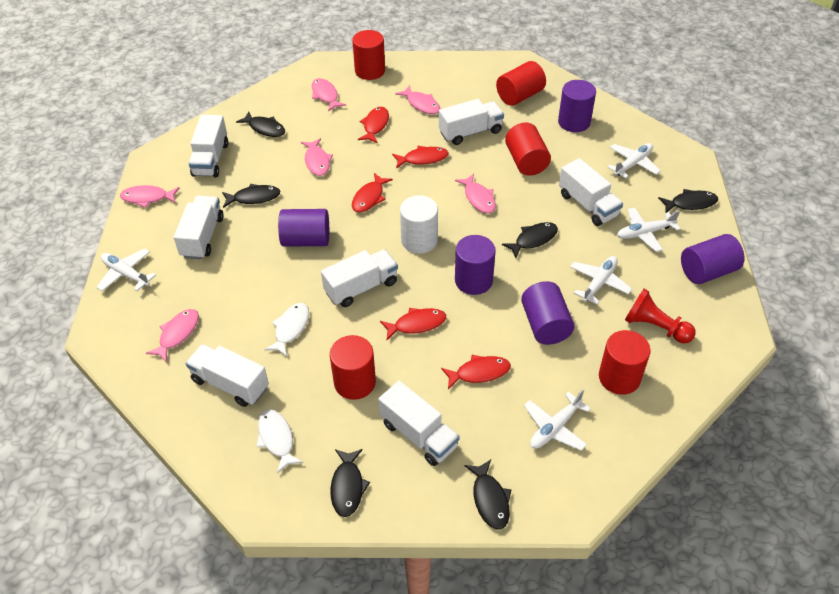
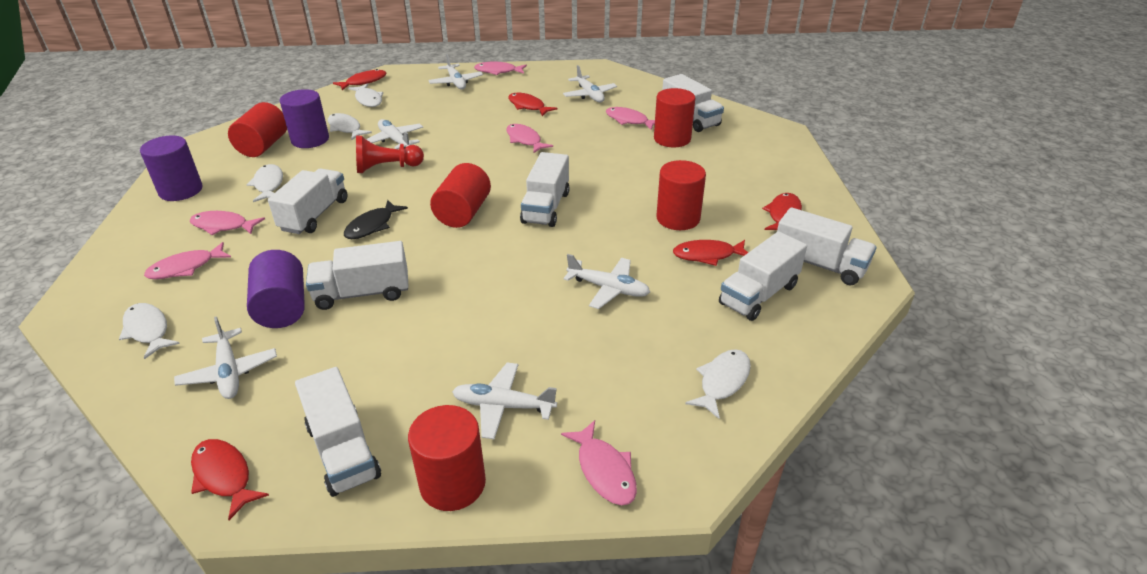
black fish: [222,184,280,208] [236,111,285,137] [330,449,370,517] [465,460,511,530] [502,222,558,258] [658,189,718,213] = 6 -> [344,200,408,239] = 1
purple cylinder: [278,209,329,247] [455,235,496,295] [521,281,574,345] [558,80,596,132] [681,234,744,284] = 5 -> [140,135,203,201] [247,250,305,328] [280,89,329,148] = 3
white cylinder: [400,195,438,254] = 1 -> none = 0
white fish: [256,409,304,474] [264,303,309,357] = 2 -> [119,303,180,359] [246,164,283,202] [328,113,372,140] [348,83,383,107] [685,349,751,419] = 5
white plane: [96,248,156,291] [524,390,591,451] [570,256,632,304] [607,143,661,178] [617,207,680,252] = 5 -> [174,316,277,399] [366,119,423,149] [428,54,483,90] [452,363,557,439] [563,65,617,102] [563,254,650,309] = 6

